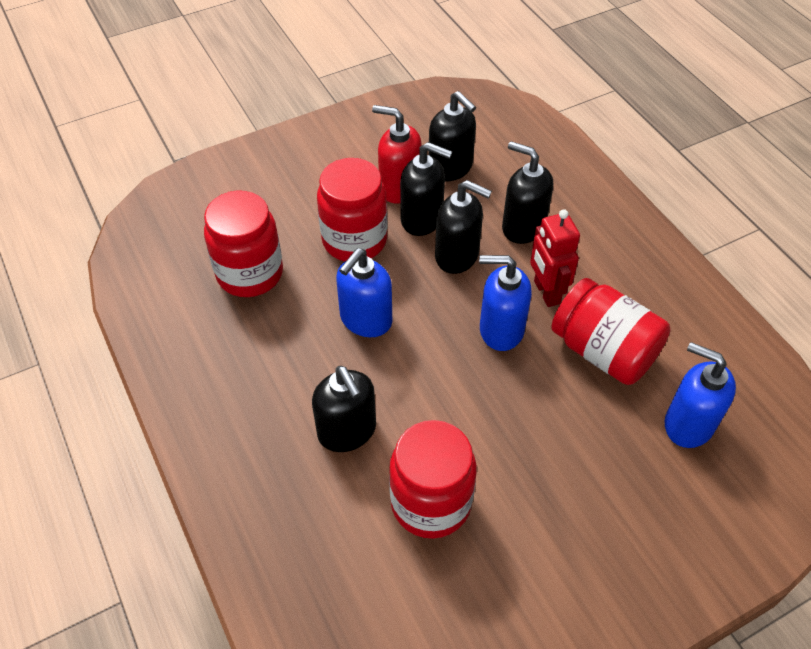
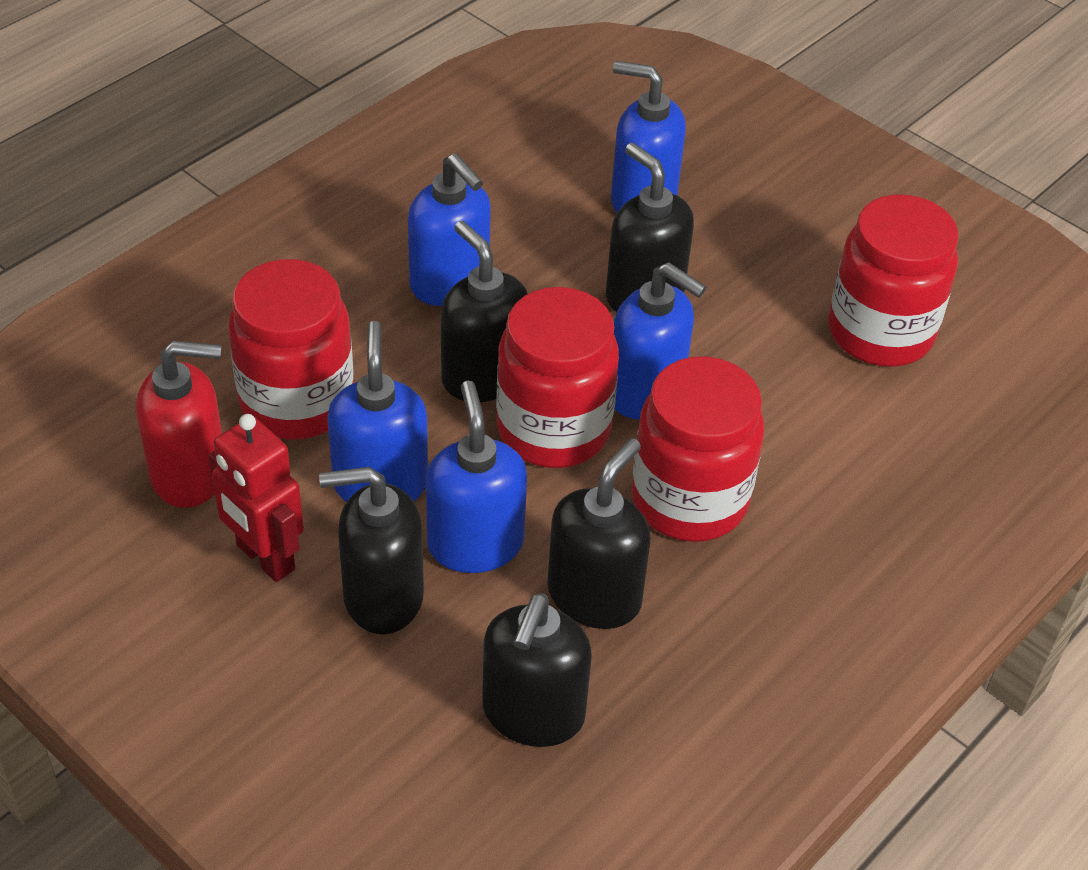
blue soap dispenser: [336,248,392,337] [479,255,532,351] [665,342,736,448] = 3 -> [327,321,428,502] [408,153,491,306] [426,381,527,573] [611,61,686,212] [614,263,706,419] = 5

